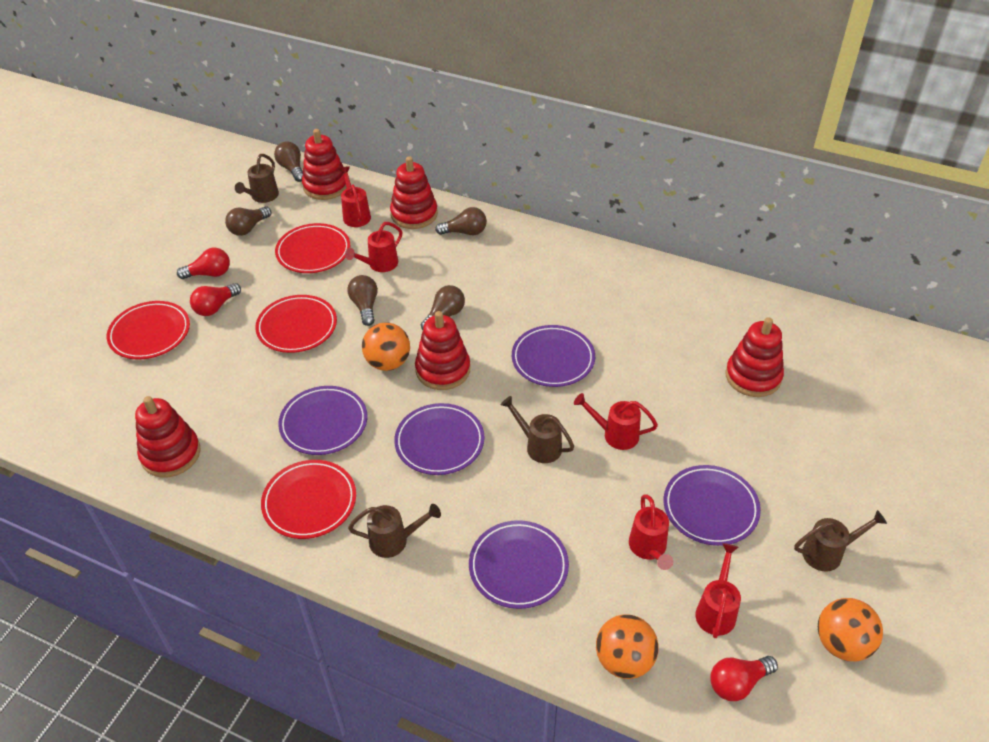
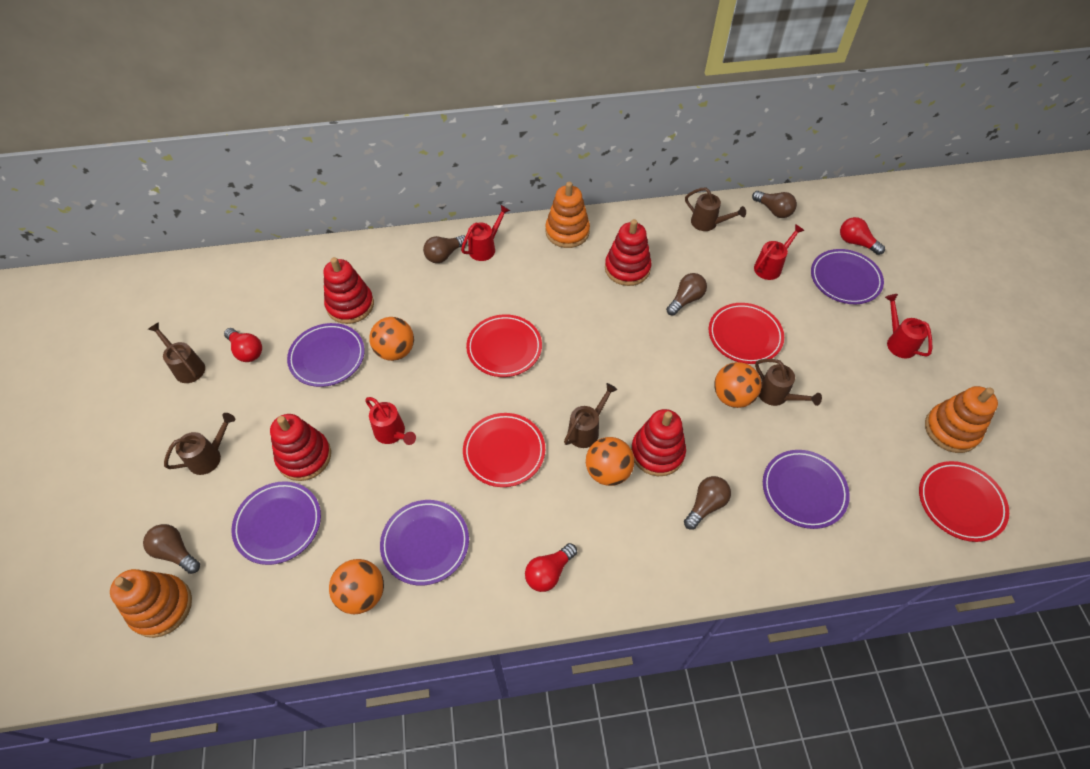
brown watering can: [235,154,279,203] [348,504,441,558] [501,396,574,463] [794,510,887,572] = 4 -> [148,322,205,383] [164,413,236,475] [564,383,617,448] [685,187,746,231] [755,359,822,406] = 5
orange ball: [362,322,410,371] [596,614,658,679] [818,598,883,661] = 3 -> [329,559,384,614] [369,317,414,361] [586,437,634,486] [714,362,761,408] = 4
orange stacking toy: none = 0 -> [110,569,192,638] [545,182,590,248] [925,386,998,453] = 3
red stacking toy: [135,396,201,478] [302,129,347,200] [390,156,438,229] [415,311,470,390] [725,317,784,397] = 5 -> [270,414,331,481] [324,257,374,324] [605,219,652,286] [631,409,686,476] = 4
red watering can: [339,166,371,227] [345,222,402,272] [574,393,658,450] [629,494,673,570] [695,543,741,638] = 5 -> [365,397,416,445] [461,205,510,261] [754,224,805,280] [885,294,932,359] = 4

